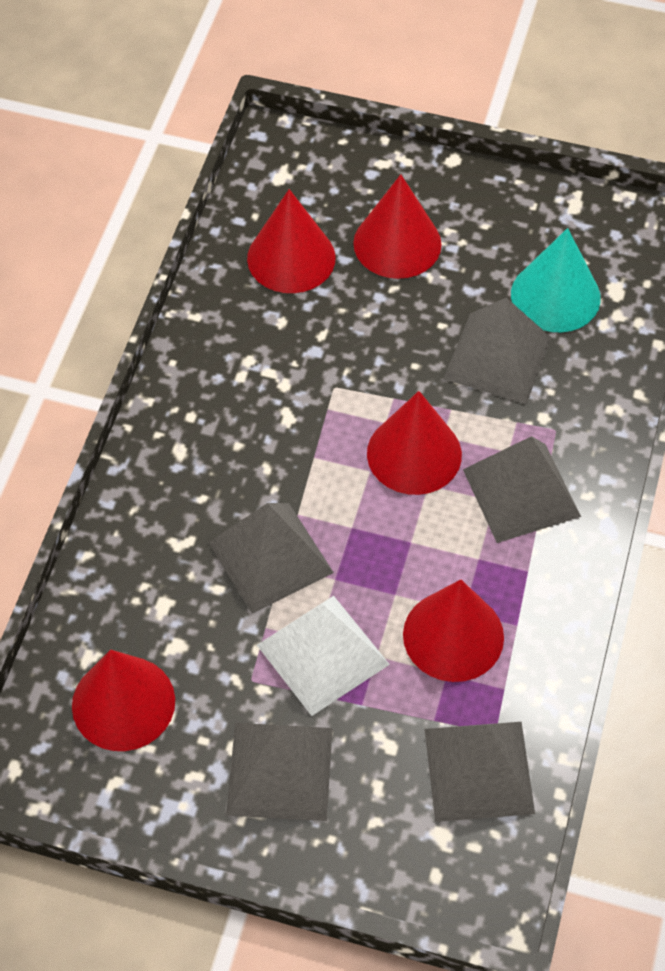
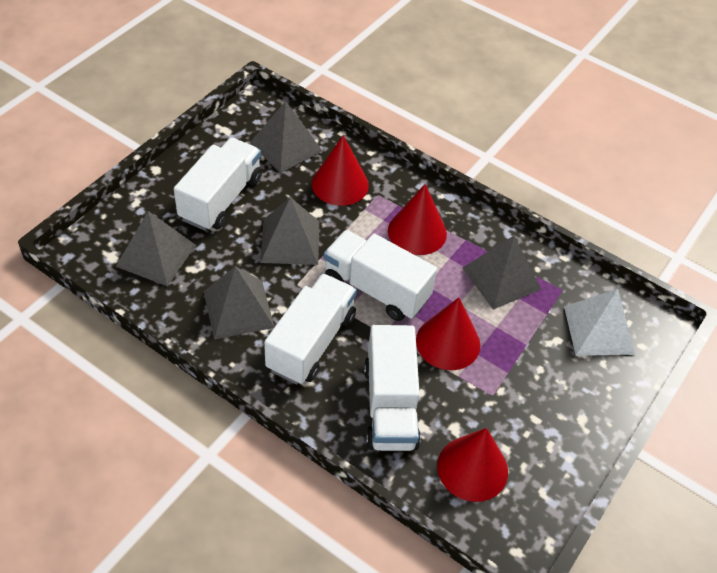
red cone: [72,650,175,751] [247,189,336,293] [353,174,442,279] [367,391,462,495] [403,579,504,682] = 5 -> [312,135,369,206] [388,184,447,255] [416,297,481,370] [437,428,508,502] = 4
turquoise cone: [511,228,601,333] = 1 -> none = 0
white truck: none = 0 -> [174,138,262,231] [264,273,357,385] [323,230,437,321] [364,325,421,451] = 4

